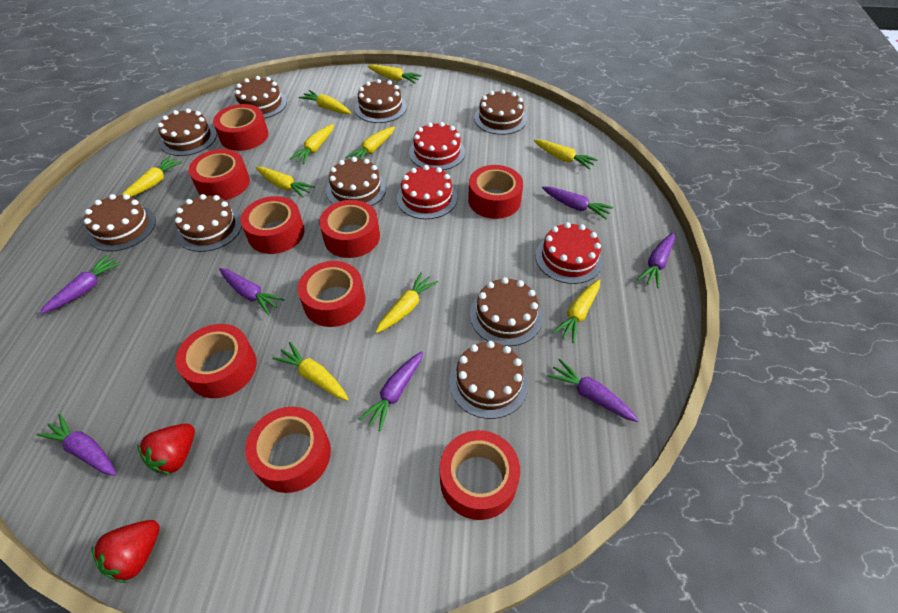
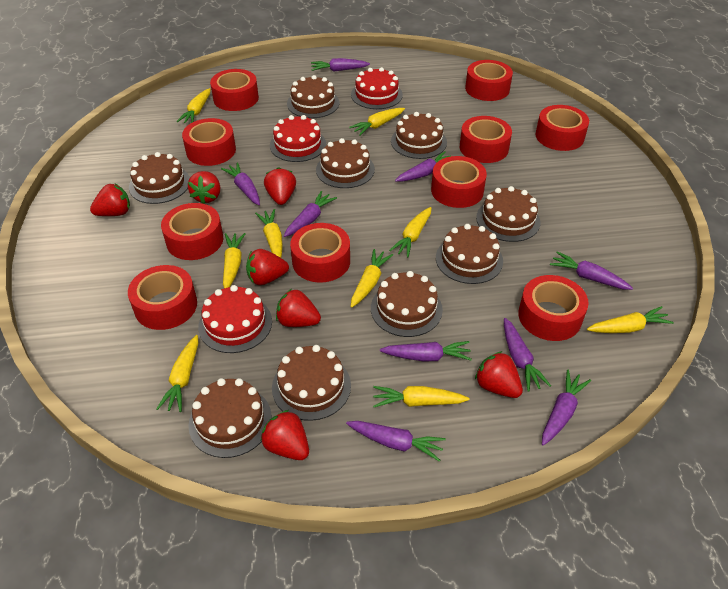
purple carrot: [36,414,116,476] [40,255,121,314] [219,268,285,315] [359,351,423,432] [542,187,613,219] [547,359,639,422] [637,232,675,288] = 7 -> [221,162,260,205] [284,191,337,237] [311,58,370,72] [346,421,446,462] [380,341,472,362] [395,151,451,182] [504,318,551,392] [542,370,591,446] [550,251,633,290] = 9
red strawberry: [92,520,160,583] [137,424,195,475] = 2 -> [90,184,130,216] [188,171,220,204] [246,249,289,285] [261,410,309,460] [264,167,296,205] [276,289,321,327] [475,351,523,398] = 7
red tape: [176,324,257,398] [189,149,250,200] [213,104,268,151] [241,196,304,254] [245,407,331,493] [298,261,365,327] [319,200,380,258] [440,430,520,520] [468,165,523,219] = 9 -> [128,265,197,330] [161,203,223,260] [182,118,236,166] [210,69,259,111] [290,223,350,283] [431,156,487,208] [460,116,512,163] [465,60,513,101] [518,275,589,341] [535,105,589,151] = 10
yellow carrot: [122,156,183,197] [256,167,315,198] [272,342,349,401] [289,124,334,164] [299,90,351,114] [345,127,395,159] [368,64,422,83] [376,272,438,333] [534,139,598,170] [552,280,600,343] = 10 -> [156,335,198,412] [177,88,210,123] [223,233,246,288] [255,209,283,258] [349,108,405,135] [351,249,393,308] [373,386,470,407] [389,207,431,257] [587,306,674,333] = 9

